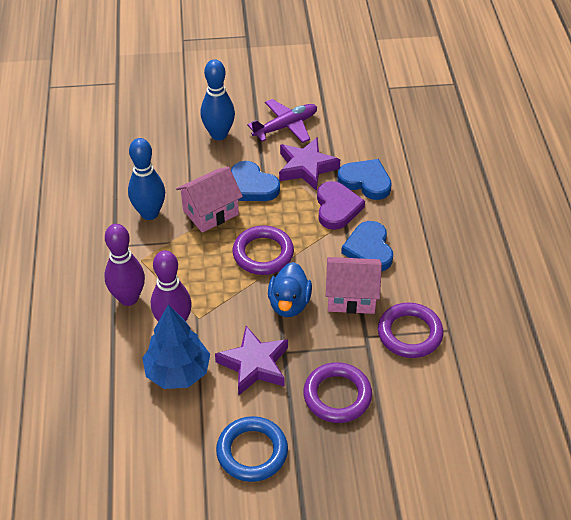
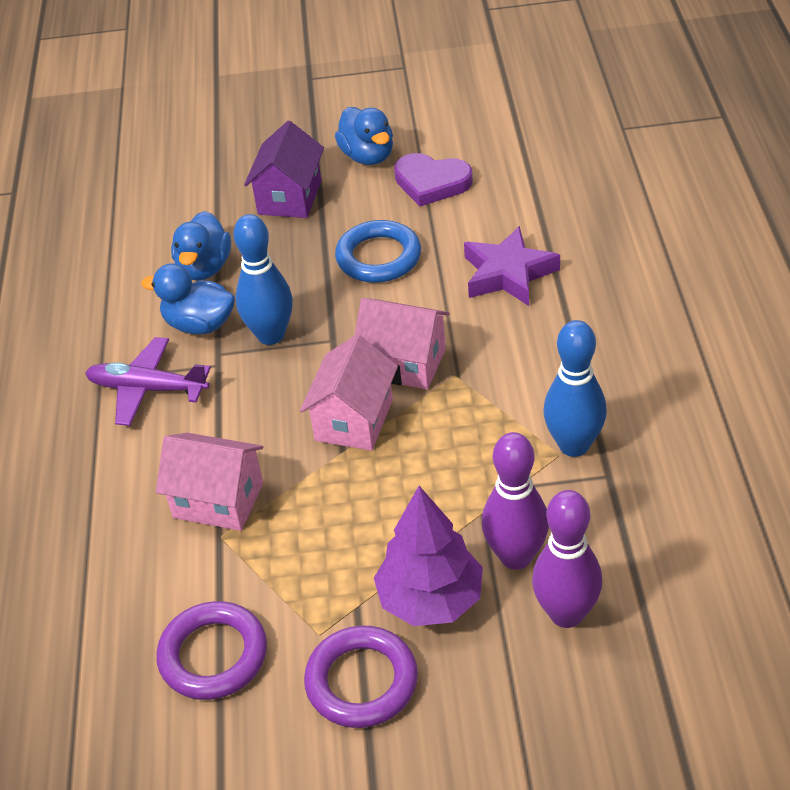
blue duck: [268,262,312,317] = 1 -> [141,263,235,334] [171,211,231,281] [335,107,393,165] = 3
blue heart: [231,161,280,201] [338,159,392,200] [341,221,393,271] = 3 -> none = 0
blue tree: [142,305,210,389] = 1 -> none = 0
pink house: [176,167,243,233] [326,257,382,314] = 2 -> [156,433,263,531] [300,335,398,451] [354,298,450,389] = 3
purple house: none = 0 -> [244,121,324,218] = 1
purple ring: [233,226,294,275] [303,362,372,423] [378,302,443,358] = 3 -> [156,601,267,700] [304,625,418,728] = 2
purple star: [215,326,288,395] [279,137,340,191] = 2 -> [464,226,560,306] = 1
purple tree: none = 0 -> [374,486,483,626] = 1

